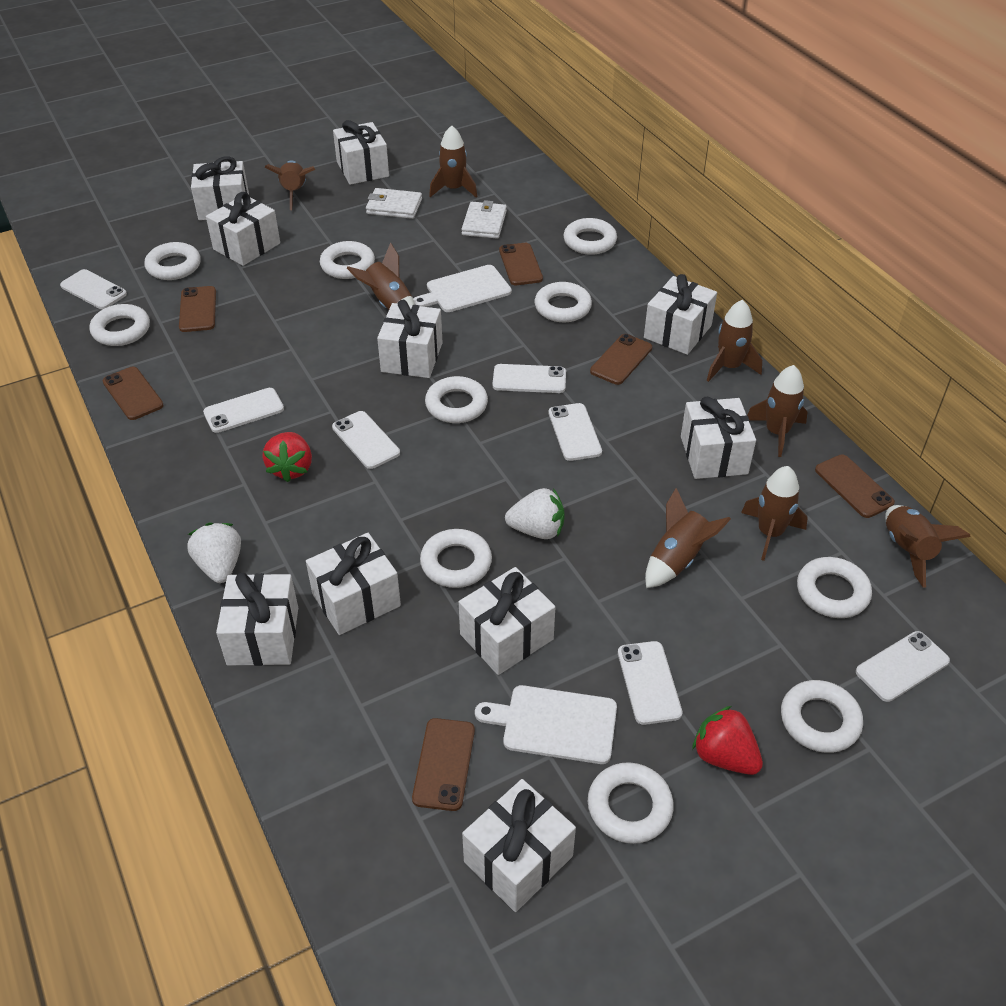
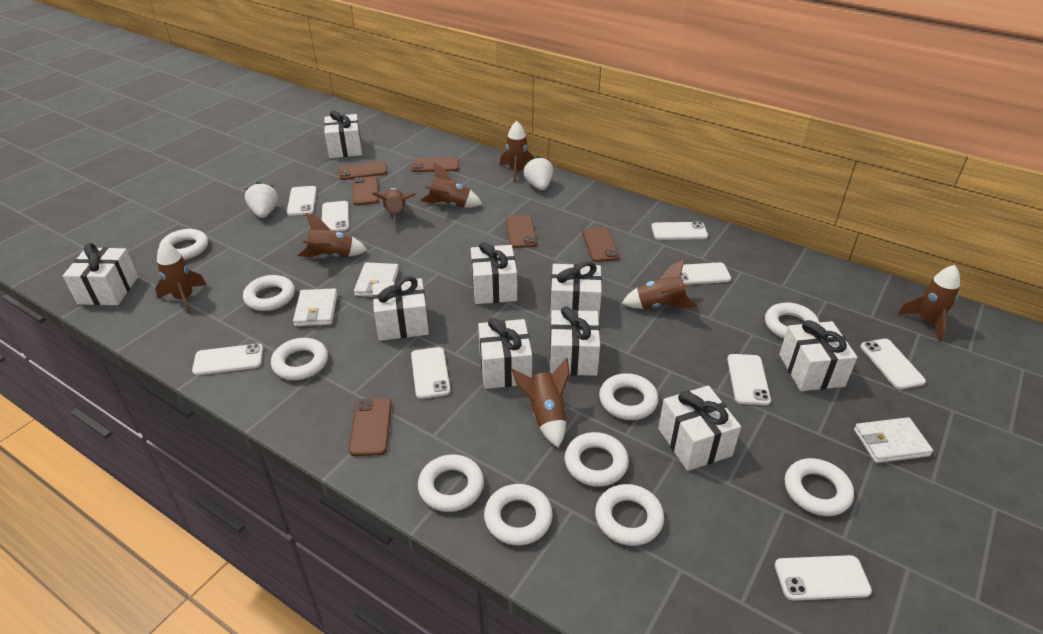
red strawberry: [262,432,312,482] [692,706,763,775] = 2 -> none = 0
white cutting board: [413,265,512,312] [475,685,617,764] = 2 -> none = 0
white gift: [191,156,249,220] [206,192,280,266] [216,573,298,666] [306,533,401,635] [333,120,389,185] [377,300,443,378] [459,567,555,675] [462,779,576,912] [644,274,717,355] [681,397,756,479] = 10 -> [63,243,138,305] [324,110,362,158] [372,276,429,341] [471,242,517,304] [478,318,532,389] [550,262,602,321] [550,307,600,376] [658,386,741,471] [779,320,857,391] = 9
white phone: [60,269,127,309] [203,388,284,433] [332,411,400,469] [493,364,566,393] [549,403,602,461] [618,641,683,725] [856,631,950,702] = 7 -> [192,344,263,375] [287,186,317,216] [322,201,349,232] [411,347,450,399] [652,222,708,240] [680,262,731,285] [727,354,771,405] [774,555,872,601] [861,339,926,389] = 9
white wallet: [366,188,422,219] [461,200,507,238] = 2 -> [293,288,337,326] [354,262,399,297] [854,417,933,463] = 3

